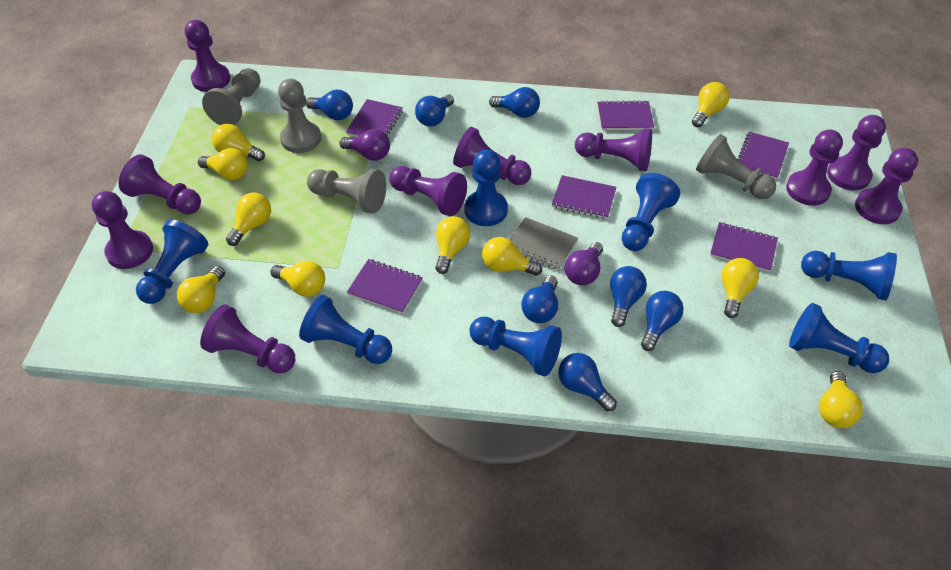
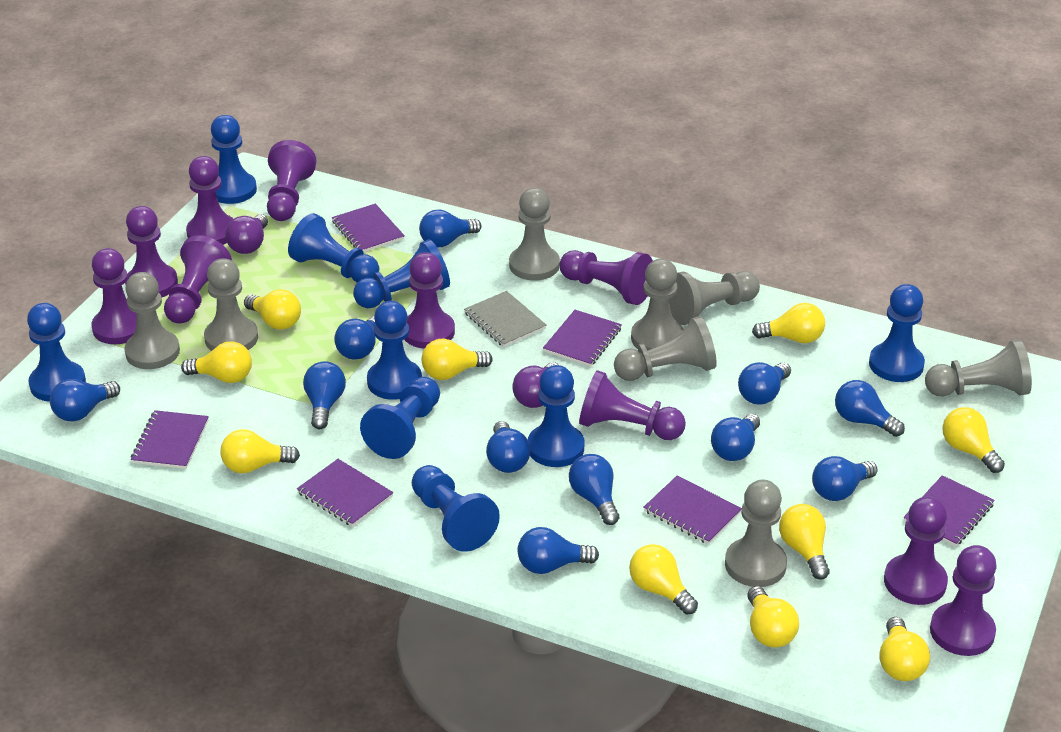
blue light bulb: [306,90,353,120] [415,94,454,126] [489,87,540,118] [522,275,558,323] [558,353,617,411] [610,266,647,327] [641,291,683,351] = 7 -> [50,379,120,422] [303,361,346,429] [334,316,376,360] [419,209,481,247] [486,421,530,473] [517,527,599,574] [569,454,619,525] [711,414,760,461] [738,362,791,405] [812,456,878,501] [835,380,905,437] = 11
blue pawn: [136,220,208,304] [299,295,392,364] [464,150,508,226] [470,317,562,376] [622,173,680,251] [789,303,889,373] [801,251,897,300] = 7 -> [27,303,86,402] [211,115,257,204] [288,213,379,282] [353,239,450,308] [360,377,440,459] [367,301,422,400] [412,465,500,552] [528,365,585,467] [869,284,925,382] = 9
grey pawn: [202,68,261,125] [278,79,321,153] [307,169,386,214] [696,134,776,199] = 4 -> [124,272,180,369] [204,258,258,351] [509,188,560,281] [614,316,717,381] [631,259,684,351] [669,271,760,325] [725,479,787,587] [925,340,1032,397] = 8

